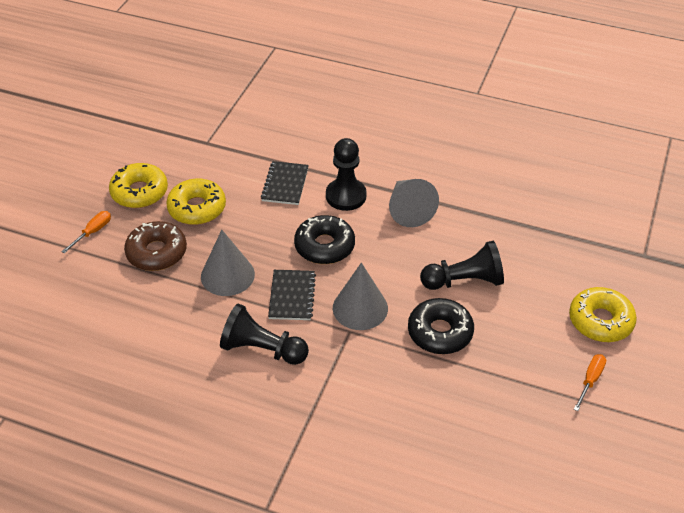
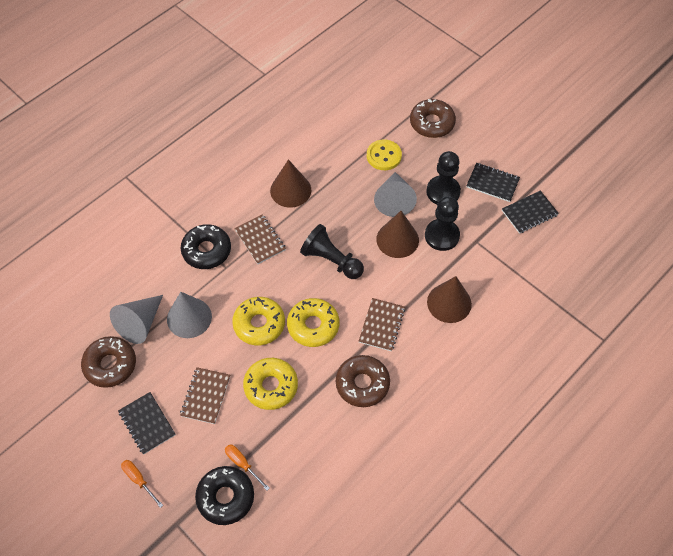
black notebook: [261,161,309,205] [268,270,316,320] = 2 -> [118,392,175,454] [466,163,520,202] [502,190,559,234] = 3
brown cone: none = 0 -> [270,159,311,208] [376,211,419,258] [427,276,472,323] = 3
brown donut: [124,221,187,271] = 1 -> [81,336,136,388] [336,355,390,407] [410,99,456,138] = 3
brown notebook: none = 0 -> [180,367,230,424] [234,214,286,264] [359,298,405,351] = 3
yellow button: none = 0 -> [367,139,402,170] = 1

